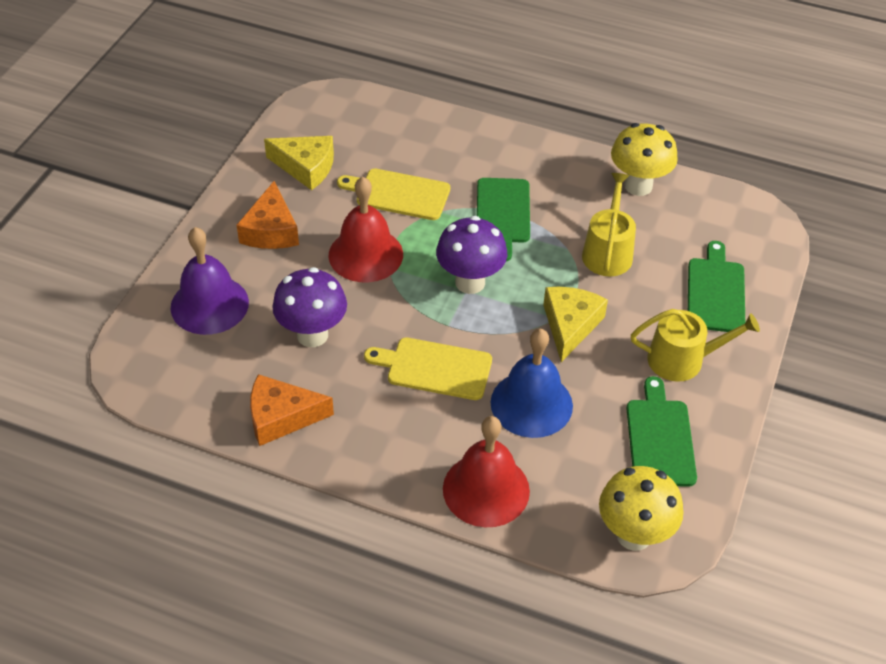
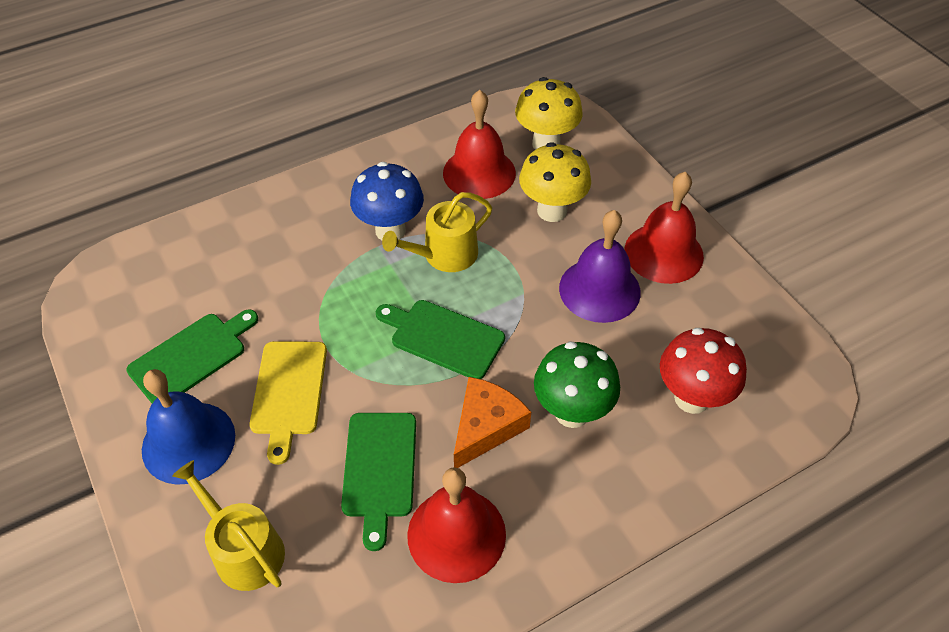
blue mushroom: none = 0 -> [350,162,424,240] = 1
green mushroom: none = 0 -> [534,342,620,428] = 1
orange cheese: [237,181,299,249] [250,374,334,446] = 2 -> [454,377,531,468] = 1
purple mushroom: [272,267,347,347] [436,216,507,294] = 2 -> none = 0
red bell: [328,177,403,282] [443,416,530,527] = 2 -> [407,467,506,583] [443,90,516,199] [625,172,704,284] = 3
red mushroom: none = 0 -> [660,328,747,414] = 1
yellow cheese: [264,136,334,190] [543,287,608,362] = 2 -> none = 0
yellow cutting board: [337,168,450,220] [364,337,492,400] = 2 -> [250,341,327,465] = 1

